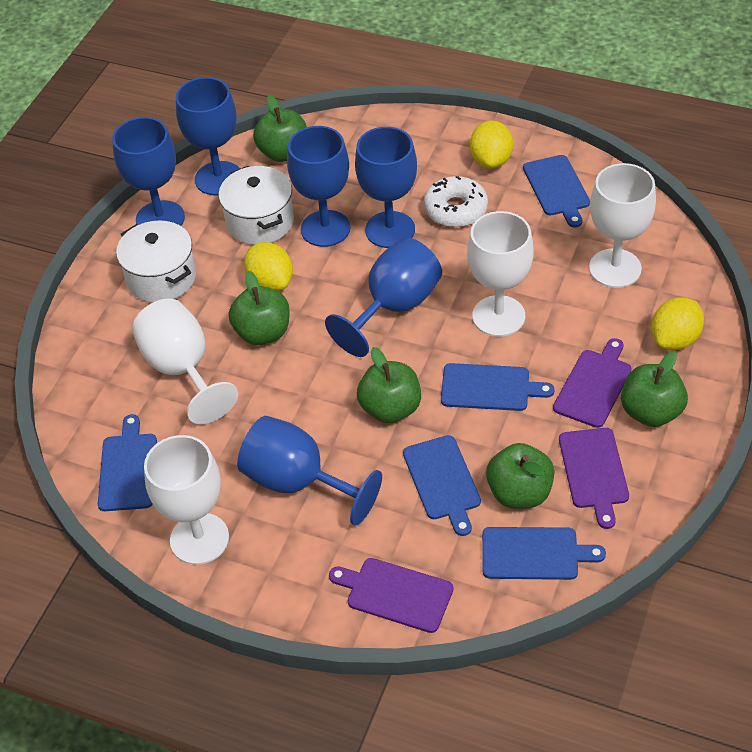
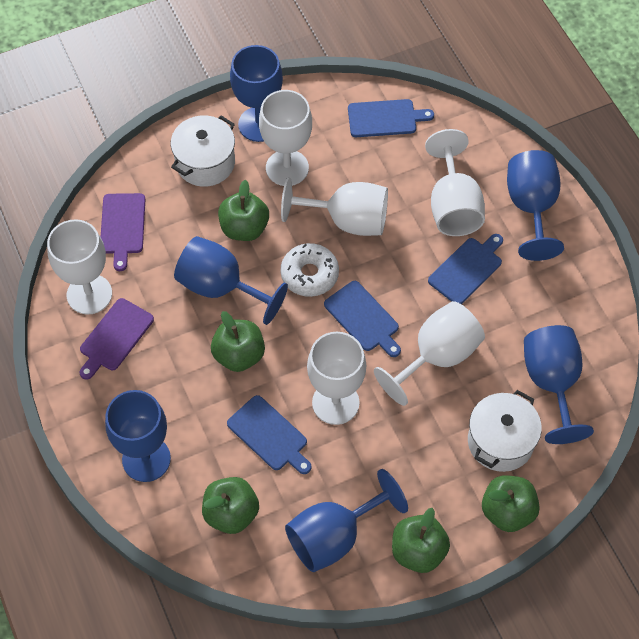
blue cutting board: [98,414,157,511] [403,435,481,536] [441,363,554,411] [482,527,606,580] [523,155,590,228] = 5 -> [227,395,312,474] [324,281,401,357] [348,99,434,137] [428,234,503,304] = 4
purple cutting board: [329,558,453,633] [553,338,632,428] [559,428,629,529] = 3 -> [80,298,154,380] [101,193,145,271] = 2
white goblet: [132,298,238,424] [144,435,229,565] [467,211,533,337] [589,163,656,288] = 4 -> [47,219,112,315] [259,90,312,186] [281,177,388,236] [307,332,366,425] [374,301,485,406] [425,129,485,236] = 6
yellow lemon: [244,242,293,291] [470,121,513,169] [651,297,704,350] = 3 -> none = 0

